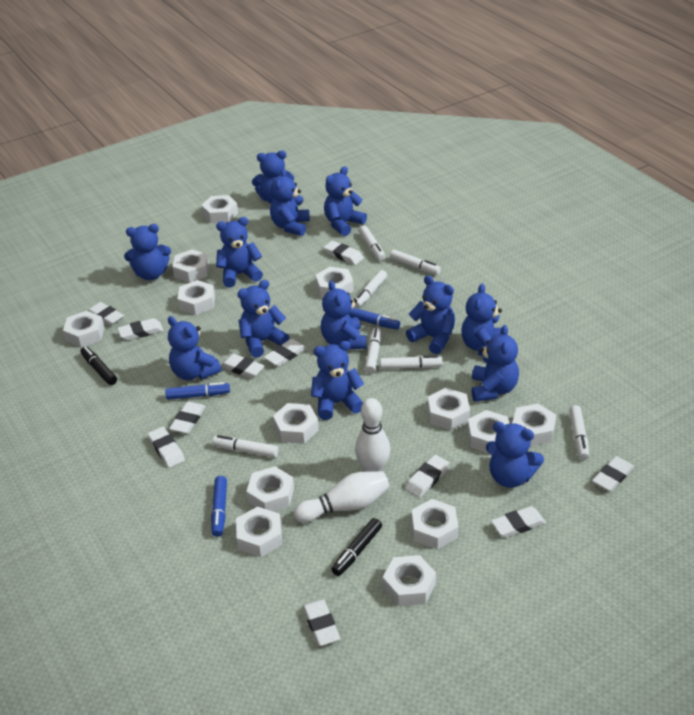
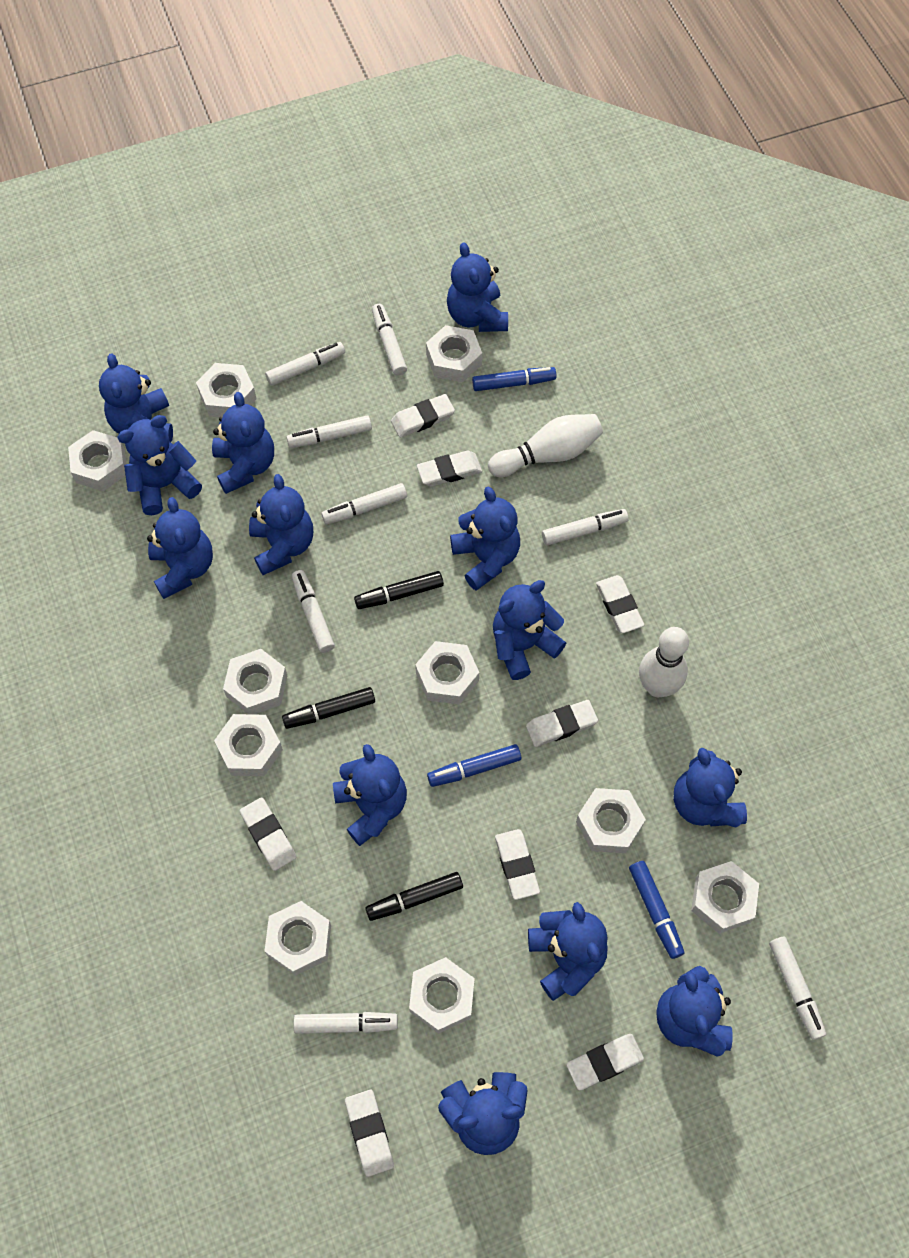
black marker: [80,346,117,385] [331,518,382,576] = 2 -> [282,687,375,729] [354,571,444,609] [365,872,463,921] = 3
white eraser: [88,302,124,326] [117,318,163,341] [148,427,185,468] [169,401,206,434] [221,354,265,379] [264,339,307,367] [303,599,340,646] [324,241,364,265] [405,455,450,498] [491,506,546,538] [592,456,634,492] = 11 -> [240,797,296,871] [345,1090,394,1177] [391,394,455,438] [417,451,482,486] [495,829,540,900] [526,700,598,747] [566,1034,644,1090] [596,575,644,633] = 8
white marker: [212,435,279,458] [355,270,387,308] [359,226,386,261] [365,327,381,374] [380,355,443,369] [390,250,441,275] [569,405,590,460] = 7 -> [265,342,345,386] [286,415,372,448] [292,570,335,653] [293,1012,398,1034] [321,483,407,524] [372,304,407,376] [542,509,628,546] [769,937,826,1040] = 8
white nut: [63,311,105,347] [172,249,209,283] [178,280,215,315] [201,195,238,223] [236,506,282,557] [246,466,294,512] [273,403,319,444] [315,267,354,298] [383,555,436,606] [412,499,459,550] [428,388,470,430] [467,410,510,453] [512,404,556,446] = 13 -> [68,430,126,491] [196,363,257,417] [214,714,283,776] [223,649,287,715] [265,901,331,976] [409,957,475,1034] [415,641,479,705] [426,325,482,382] [576,788,646,853] [691,861,759,934] = 10

